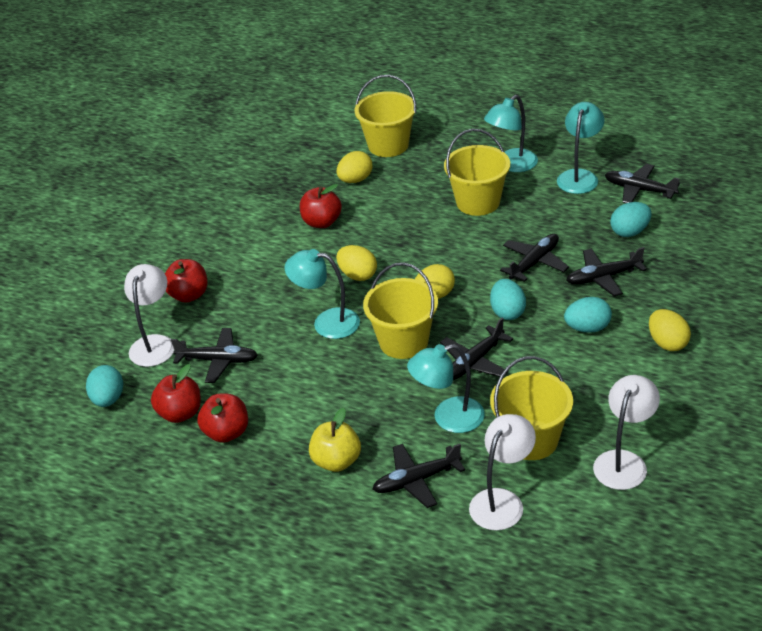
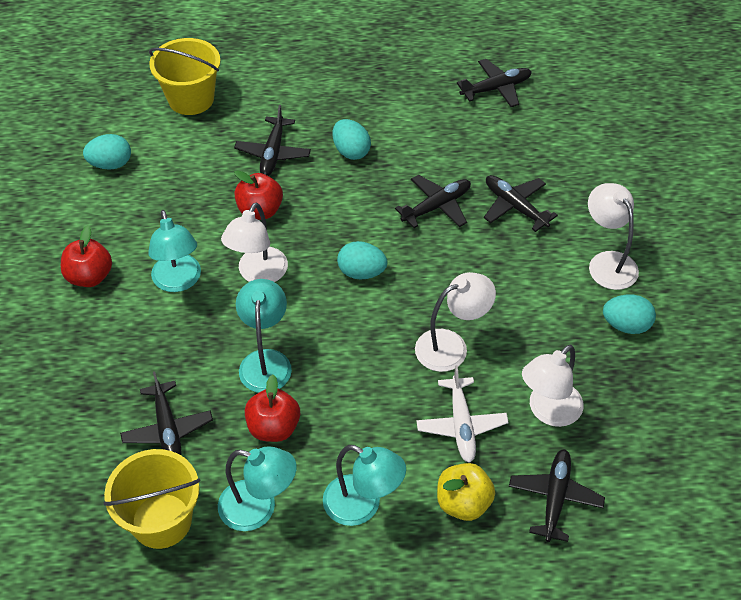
red apple: [151,364,201,423] [165,259,207,303] [197,394,248,443] [300,184,342,228] = 4 -> [61,225,112,287] [234,170,283,220] [245,374,300,442] = 3
white lamp: [124,264,174,367] [469,414,536,531] [593,375,660,490] = 3 -> [221,202,288,282] [415,272,496,372] [522,344,583,427] [588,183,639,290] = 4
white plane: none = 0 -> [416,365,509,463] = 1
yellow bucket: [354,75,416,157] [363,263,438,359] [444,129,510,216] [490,356,573,460] = 4 -> [103,449,201,549] [149,38,221,115] = 2
yellow egg: [336,245,377,281] [337,151,372,183] [415,264,455,299] [649,309,691,351] = 4 -> none = 0

